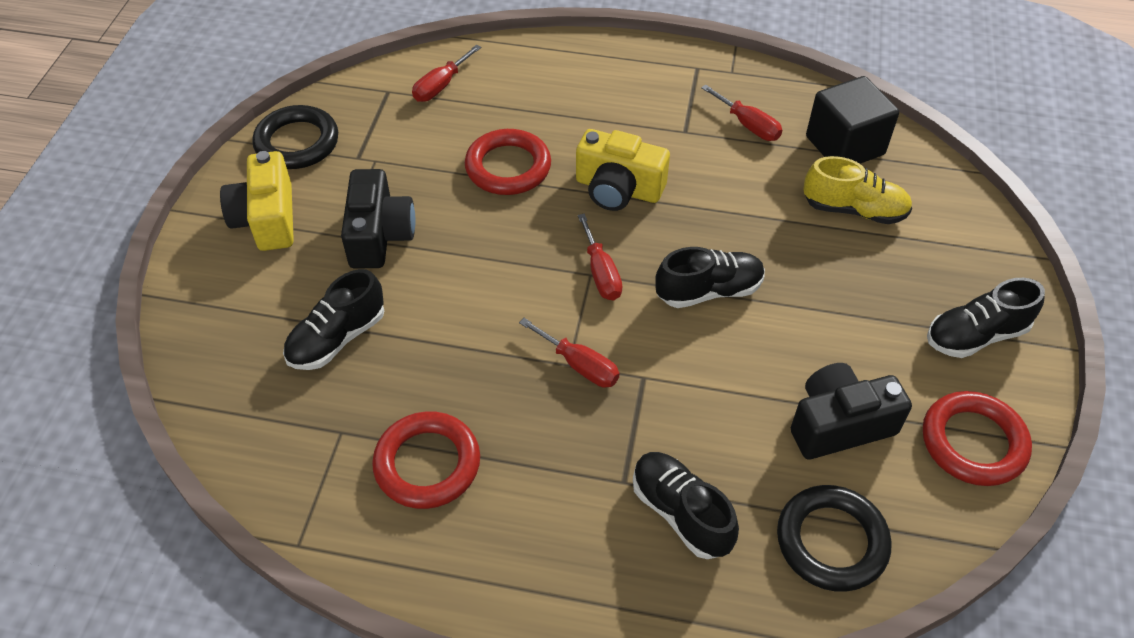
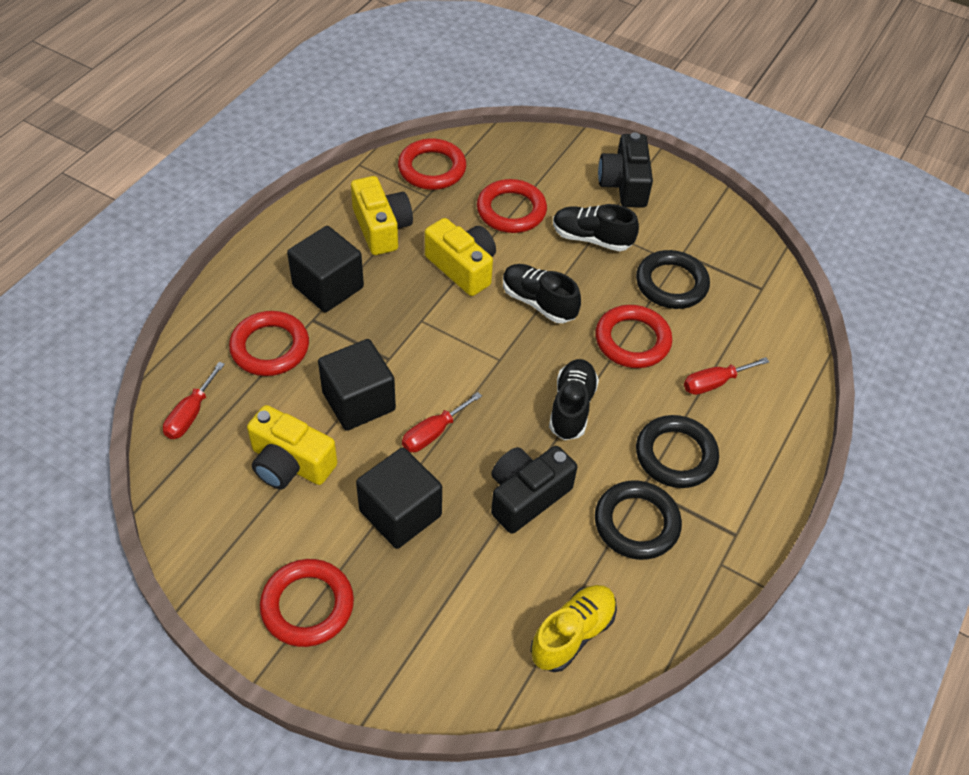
black cube: [806,76,899,164] = 1 -> [287,226,364,312] [318,339,396,431] [356,447,442,549] = 3
black ring: [252,105,338,169] [777,485,891,592] = 2 -> [595,480,682,560] [636,250,710,309] [636,415,719,488] = 3
black shoe: [283,269,384,370] [633,452,739,559] [655,247,765,308] [927,278,1045,358] = 4 -> [503,264,581,323] [549,359,599,440] [553,204,639,251] = 3
red ring: [372,411,480,509] [465,129,551,195] [923,391,1032,486] = 3 -> [229,311,309,376] [260,559,354,647] [398,138,466,190] [477,179,547,233] [595,305,672,368] = 5
red screwdriver: [412,44,481,102] [519,318,619,388] [578,214,623,300] [701,84,782,141] = 4 -> [163,362,225,439] [402,392,482,452] [684,357,769,395] = 3
yellow camera: [220,151,294,251] [576,129,670,211] = 2 -> [247,405,337,489] [351,176,413,255] [425,218,496,296] = 3

